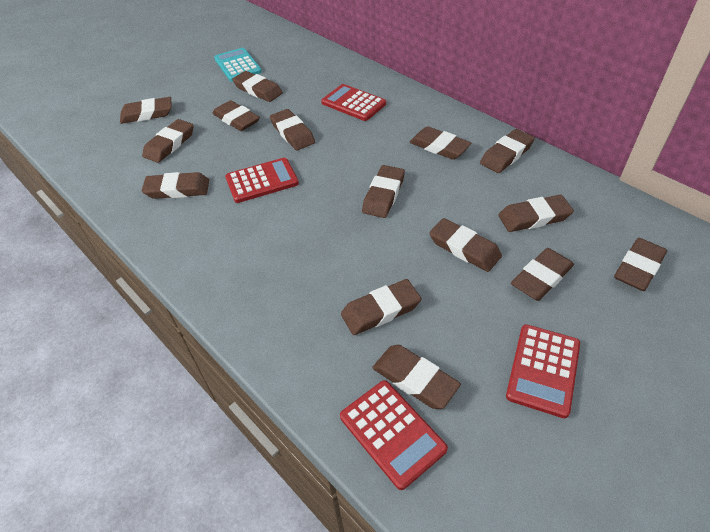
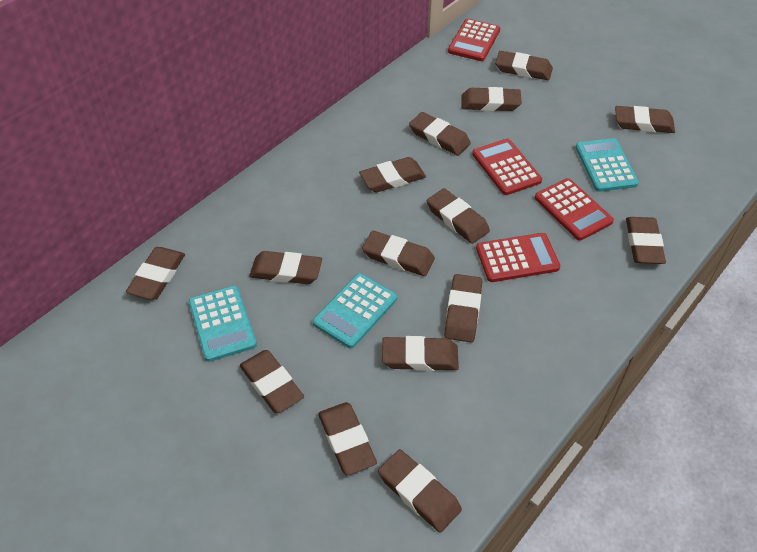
turquoise calculator: [214,48,262,82] = 1 -> [189,286,257,362] [313,273,397,348] [575,138,639,192] = 3

